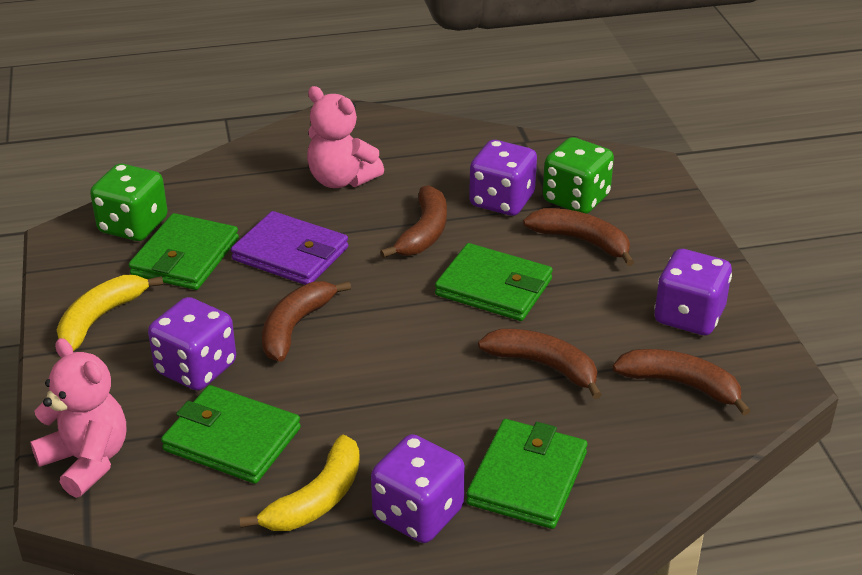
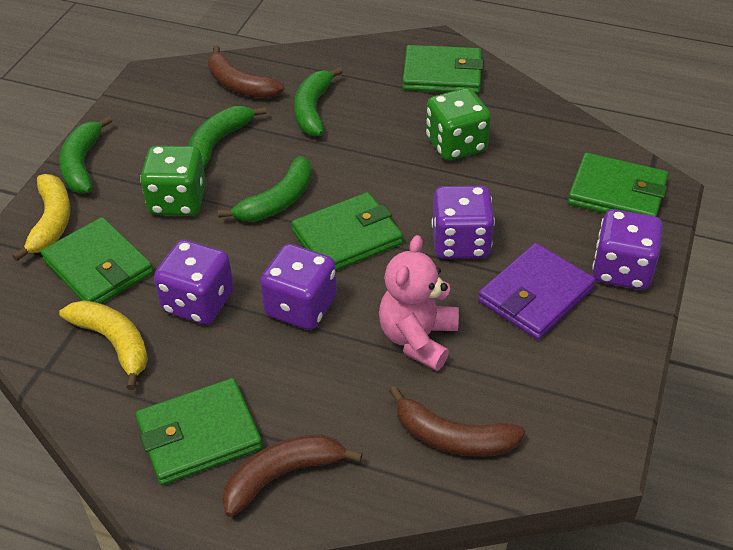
brown banana: [262,281,351,362] [380,185,447,258] [478,329,602,399] [523,208,634,266] [612,349,751,416] = 5 -> [208,45,285,98] [222,434,363,517] [389,386,525,457] = 3
green banana: none = 0 -> [59,116,112,194] [188,106,267,169] [218,156,312,222] [294,67,343,136] = 4
green wallet: [129,213,239,290] [161,385,301,484] [435,243,553,321] [466,419,588,529] = 4 -> [41,217,153,304] [136,378,262,485] [292,192,403,271] [403,45,484,94] [568,153,668,217] = 5
pink teddy bear: [30,338,126,498] [307,86,384,188] = 2 -> [379,235,459,371] = 1

